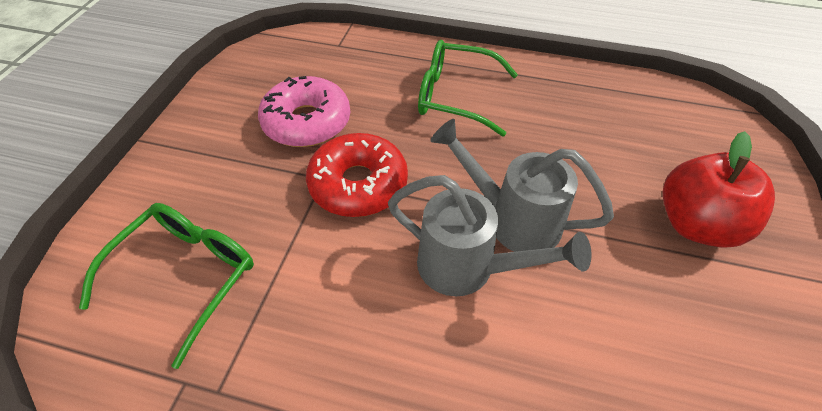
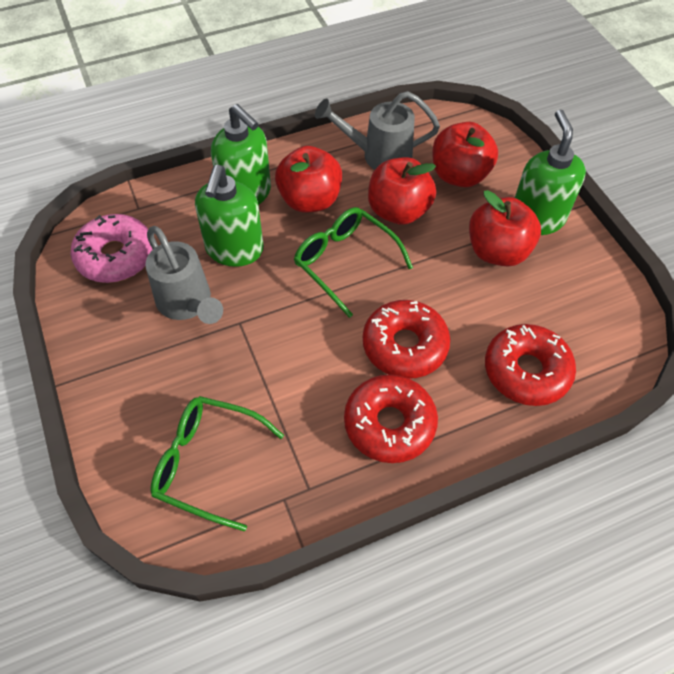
green soap dispenser: none = 0 -> [195,165,264,267] [211,104,271,205] [515,110,586,235] = 3
red apple: [663,131,775,248] = 1 -> [275,146,342,213] [368,157,436,225] [432,122,498,187] [469,190,541,267] = 4
red donut: [306,133,408,217] = 1 -> [344,374,438,463] [363,300,451,378] [485,324,576,406] = 3

